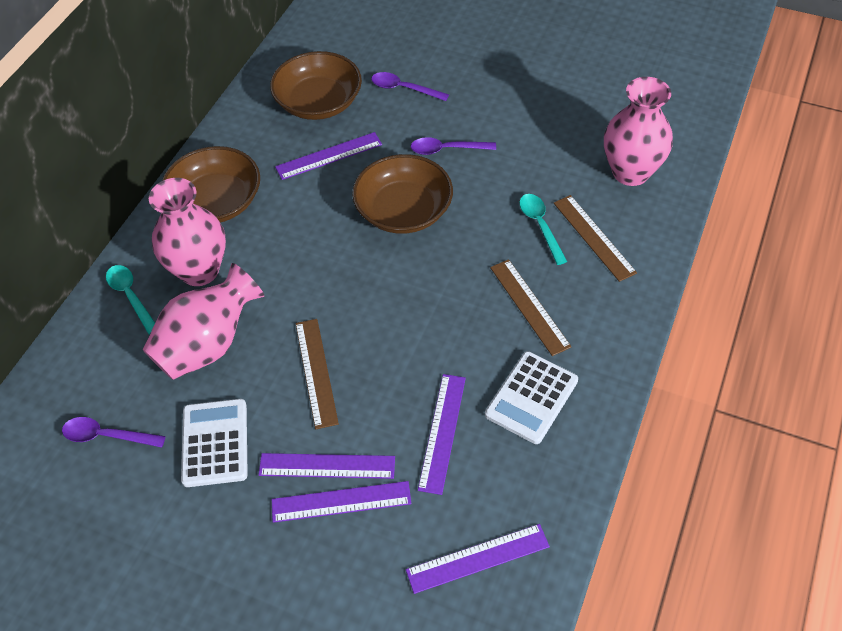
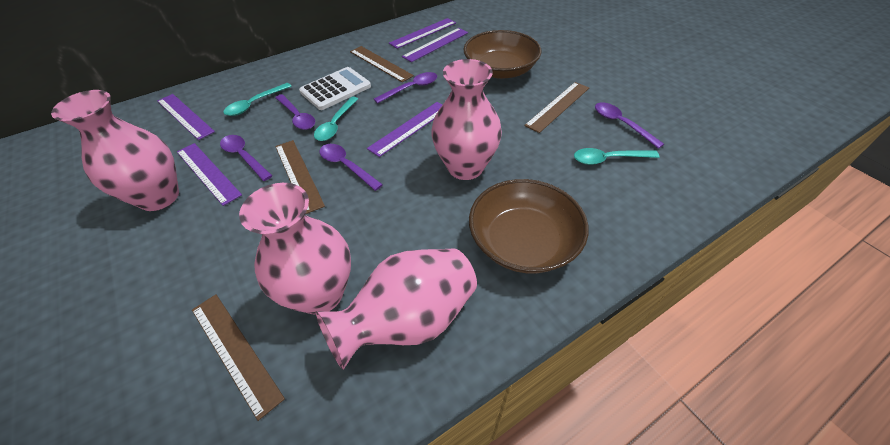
brown bowl: [162,146,260,223] [270,51,362,120] [352,154,453,234] = 3 -> [463,30,541,79] [469,179,588,273] = 2
brown ruler: [295,319,339,429] [490,259,572,356] [554,195,637,282] = 3 -> [192,294,285,421] [275,140,325,214] [350,46,414,82] [524,82,589,133] = 4
pink vase: [142,263,264,380] [149,178,226,286] [604,77,673,186] = 3 -> [51,90,179,211] [239,183,351,315] [316,248,477,370] [431,59,502,180] = 4
purple spoon: [62,417,166,448] [371,72,449,101] [411,137,496,155] = 3 -> [220,135,272,181] [275,94,315,130] [320,144,383,191] [374,72,437,104] [595,102,664,149] = 5
turquoise spoon: [106,265,155,335] [520,194,567,265] = 2 -> [223,83,291,116] [314,97,358,141] [574,148,660,165] = 3
white calculator: [181,399,248,487] [485,351,578,444] = 2 -> [299,67,371,110] = 1

